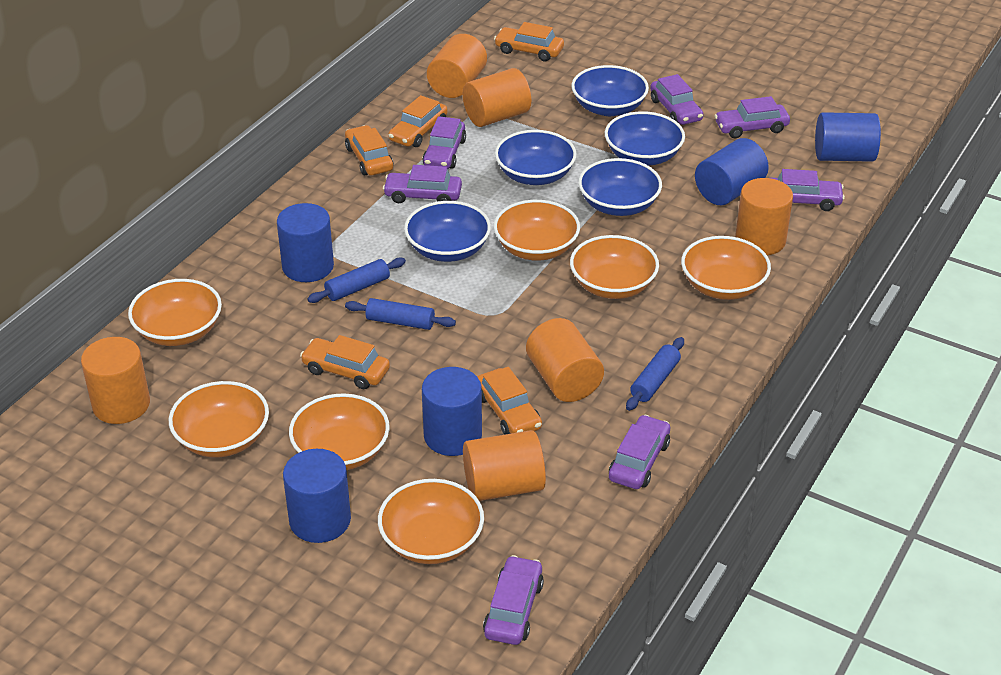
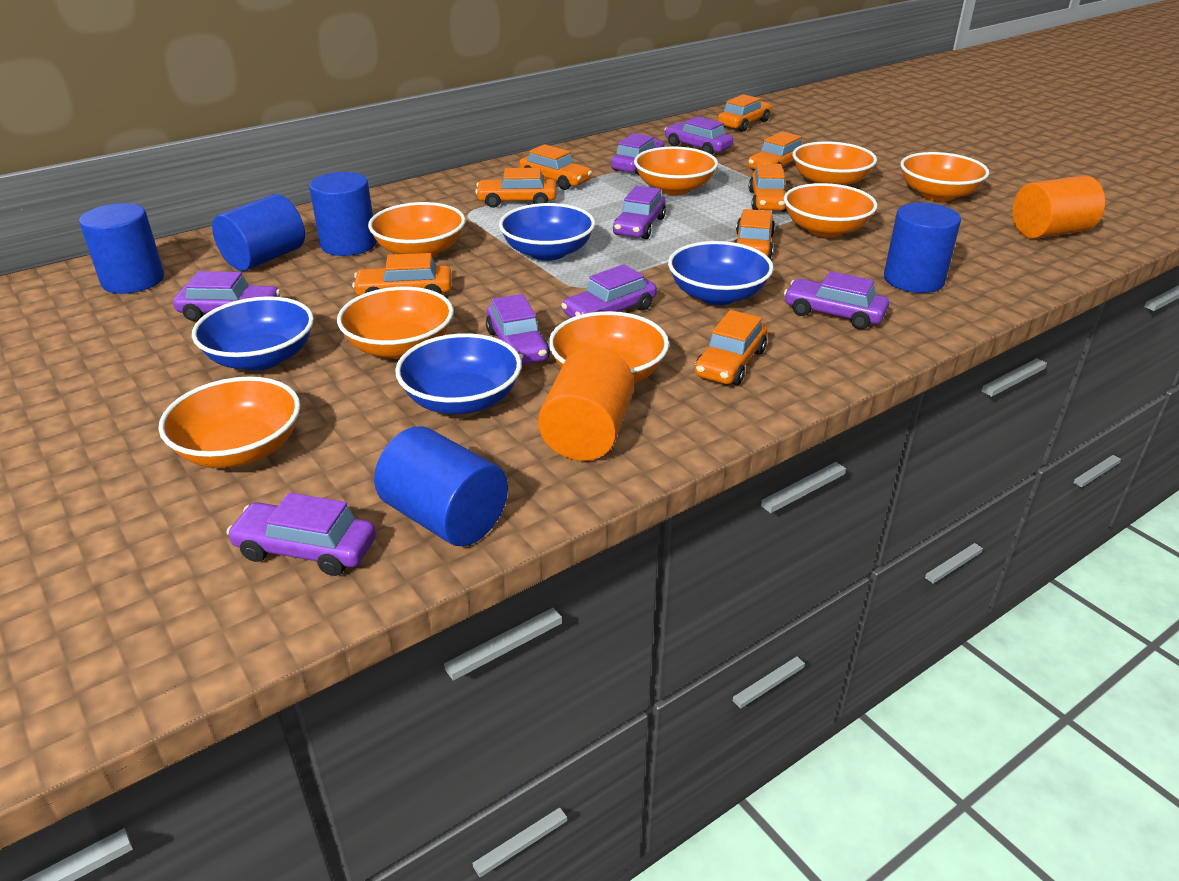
blue bowl: [404,201,491,262] [495,130,577,185] [571,65,649,116] [578,158,662,216] [605,111,685,166] = 5 -> [192,296,314,371] [395,333,522,414] [499,203,595,261] [668,241,774,305] = 4
blue rolling pin: [307,258,406,303] [345,298,456,330] [626,337,684,411] = 3 -> none = 0
orange bowl: [128,279,222,346] [169,381,269,458] [289,393,390,470] [378,479,484,564] [494,200,580,261] [570,235,659,299] [681,236,771,300] = 7 -> [159,377,300,468] [337,287,454,359] [368,202,465,257] [549,311,669,383] [634,147,718,195] [784,183,878,238] [792,141,877,186] [900,152,989,201] = 8
orange car: [300,335,390,389] [345,125,394,175] [388,95,448,147] [477,367,542,435] [494,22,564,61] = 5 -> [352,253,452,296] [475,168,556,208] [519,144,592,190] [695,310,767,385] [718,94,772,131] [734,209,775,258] [748,131,804,170] [749,163,787,212] = 8
orange cylinder: [81,337,150,424] [427,34,487,98] [463,68,531,127] [463,430,546,501] [526,318,604,402] [735,178,793,255] = 6 -> [538,347,634,461] [1012,175,1105,239] = 2
purple car: [383,165,462,203] [422,116,466,169] [483,555,544,645] [609,415,670,489] [650,74,703,125] [715,96,790,138] [771,169,845,211] = 7 -> [173,271,281,321] [226,493,376,576] [486,294,550,365] [561,264,657,318] [611,133,665,175] [613,186,666,239] [664,116,733,155] [784,271,889,329] = 8

